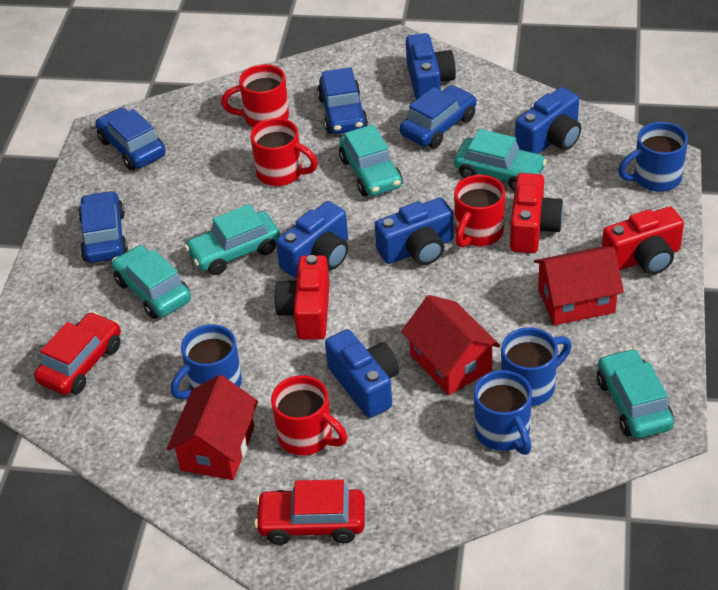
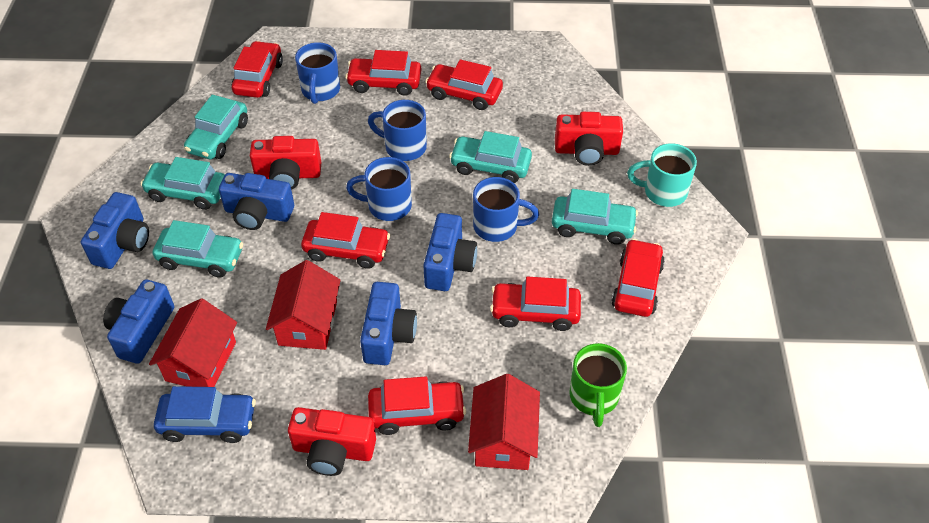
blue car: [78,190,128,263] [96,107,166,170] [317,67,368,134] [400,85,477,148] = 4 -> [154,386,256,443] = 1
green mug: none = 0 -> [569,343,627,427] = 1
red car: [34,312,121,395] [254,479,365,545] = 2 -> [231,41,283,98] [301,212,390,269] [345,50,421,96] [368,376,466,435] [425,59,503,110] [490,276,581,331] [611,239,665,317] = 7
red mug: [221,64,289,127] [250,118,318,186] [271,375,347,455] [454,175,505,248] = 4 -> none = 0
turquoise mug: none = 0 -> [627,143,697,207] = 1

